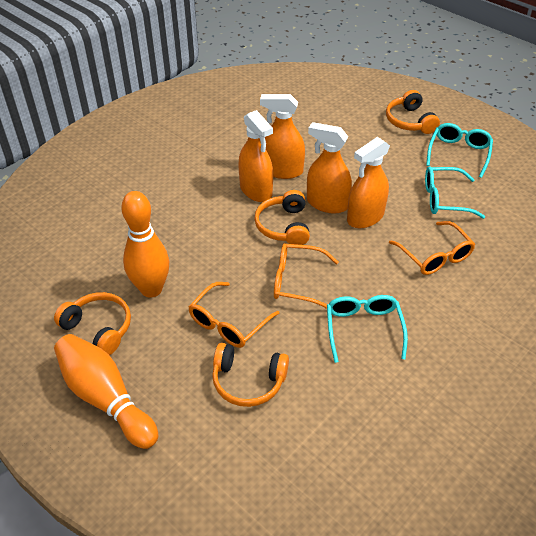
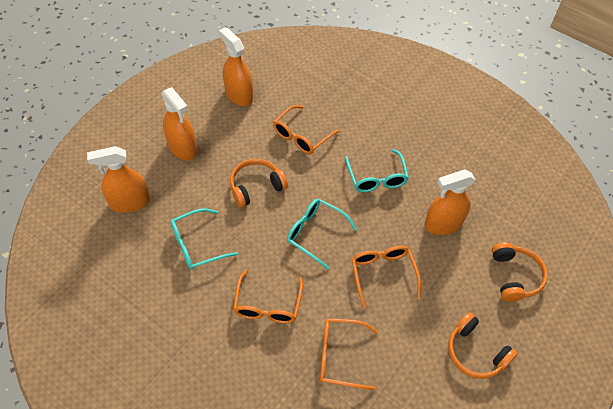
orange bowling pin: [54,334,158,449] [121,191,169,298] = 2 -> none = 0
orange glasses: [188,282,279,348] [274,243,339,309] [389,221,475,275] = 3 -> [233,270,303,324] [273,105,340,154] [320,318,378,390] [352,246,421,309] = 4
orange headphones: [54,292,131,355] [212,343,289,407] [254,190,310,245] [386,90,440,134] = 4 -> [230,159,288,207] [448,312,517,379] [492,242,548,302] = 3

